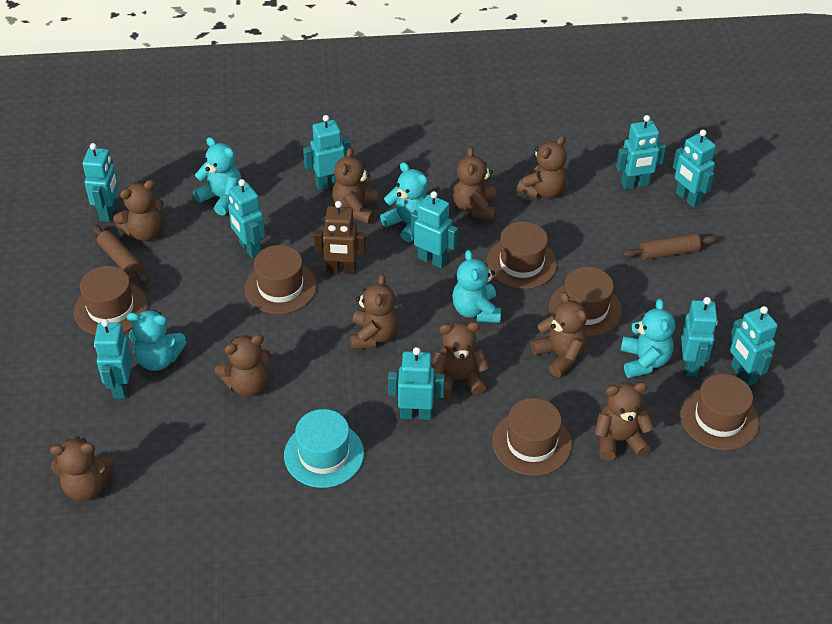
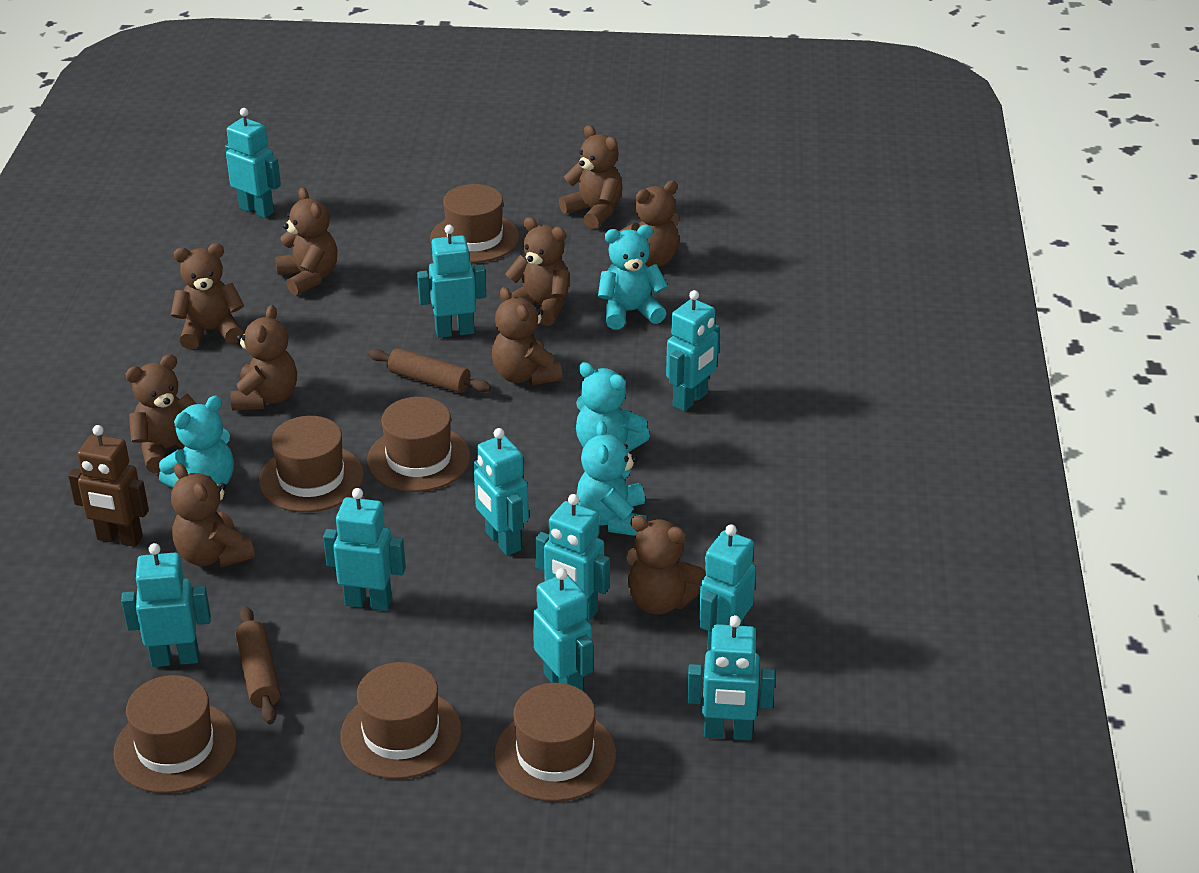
turquoise hat: [284,409,364,488] = 1 -> none = 0
turquoise teddy bear: [127,310,186,371] [193,137,242,216] [380,162,428,242] [452,250,501,323] [621,299,675,378] = 5 -> [159,396,234,488] [576,362,650,452] [576,421,647,536] [598,225,668,330] = 4

